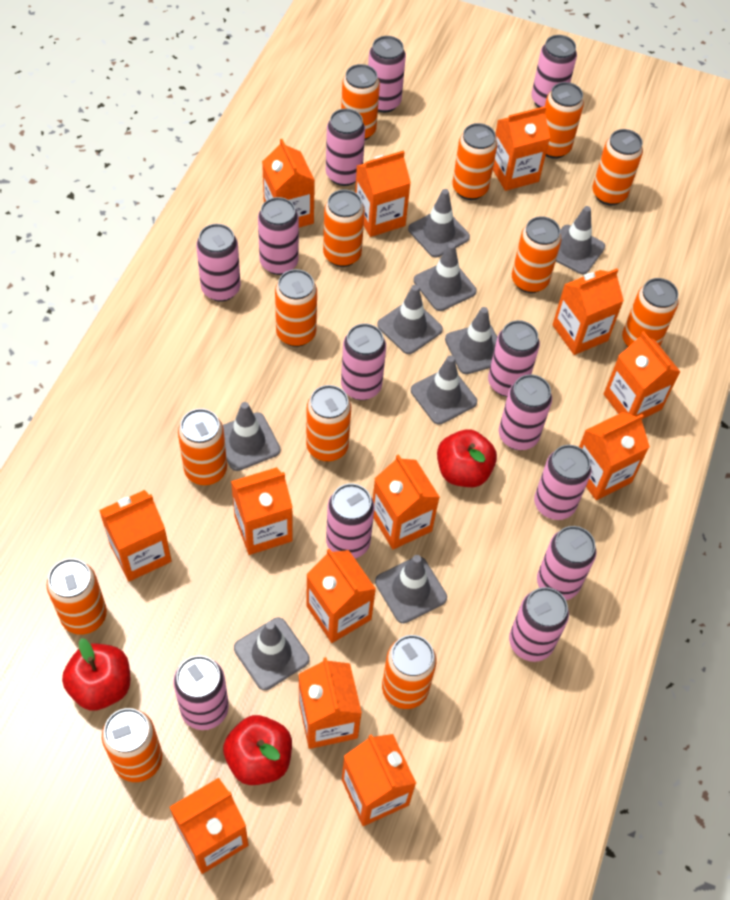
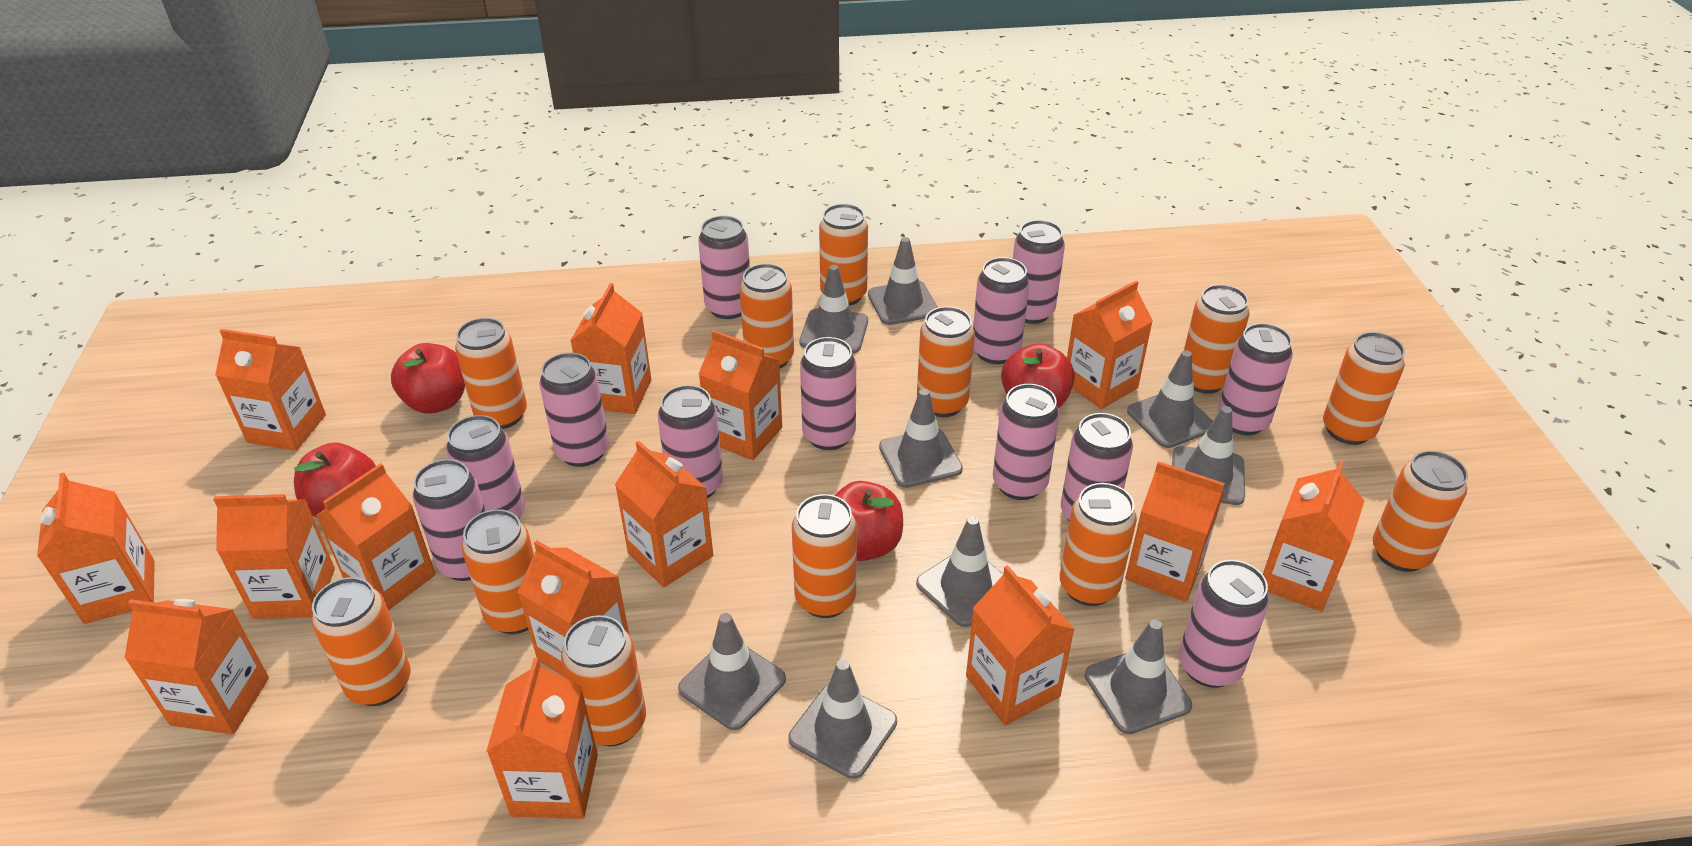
orange can: [46,558,107,635] [102,708,162,782] [178,408,227,485] [275,269,317,347] [306,385,351,461] [323,189,365,267] [341,64,380,140] [382,635,437,709] [452,123,497,200] [512,216,561,293] [545,82,584,159] [592,129,643,205] [622,278,679,347] = 13 -> [312,577,411,706] [455,318,527,429] [462,509,534,634] [561,615,646,746] [739,263,794,368] [792,494,857,618] [819,204,868,306] [917,306,975,417] [1060,483,1137,606] [1184,284,1249,394] [1323,332,1405,445] [1373,451,1468,572] = 12
orange carton: [99,490,172,581] [170,778,248,874] [231,467,293,555] [262,139,315,228] [299,657,362,749] [306,548,376,643] [342,734,416,826] [355,150,411,237] [373,454,440,549] [493,106,550,191] [552,268,624,355] [579,412,650,500] [604,331,680,419] = 13 -> [37,472,155,624] [125,599,269,735] [213,494,335,619] [215,329,326,451] [316,463,436,610] [486,658,598,819] [518,540,629,678] [570,283,651,414] [615,441,713,587] [699,330,782,460] [966,565,1075,725] [1067,281,1153,409] [1125,461,1225,602] [1263,461,1364,612] = 14
pink can: [173,655,229,730] [196,224,241,302] [258,197,299,275] [326,109,365,186] [326,483,375,558] [341,323,386,400] [368,36,406,113] [488,320,540,397] [499,374,552,450] [509,587,569,662] [531,35,577,108] [534,445,591,520] [537,526,596,600] = 13 -> [413,459,486,581] [446,415,525,519] [539,352,609,467] [658,385,723,498] [698,216,750,319] [800,337,856,450] [973,257,1030,364] [993,384,1060,500] [1013,220,1065,324] [1061,413,1133,521] [1179,560,1269,688] [1218,323,1293,435] = 12
red apple: [62,638,131,711] [223,715,292,785] [437,429,497,487] = 3 -> [294,443,376,517] [391,343,465,414] [834,481,903,561] [1001,343,1075,408] = 4

